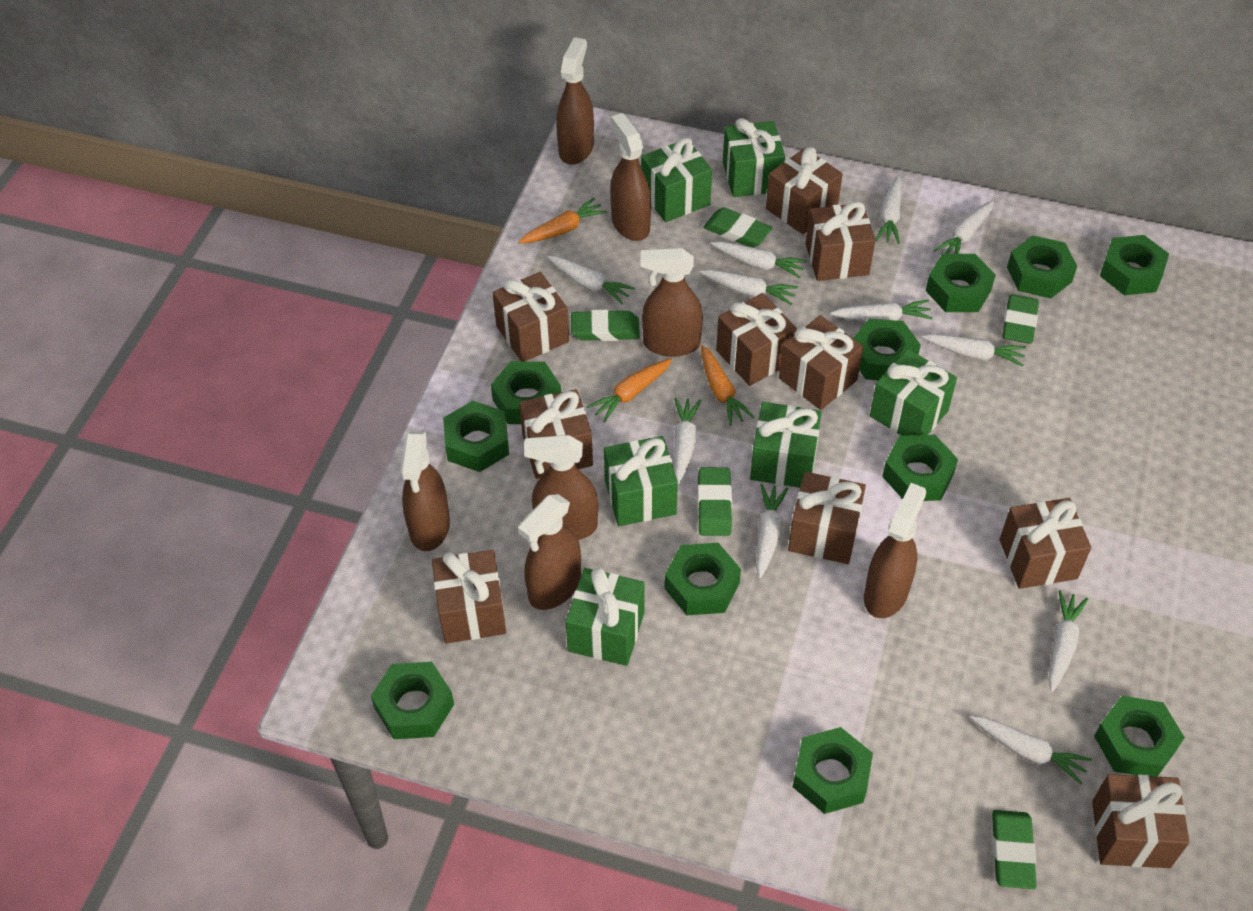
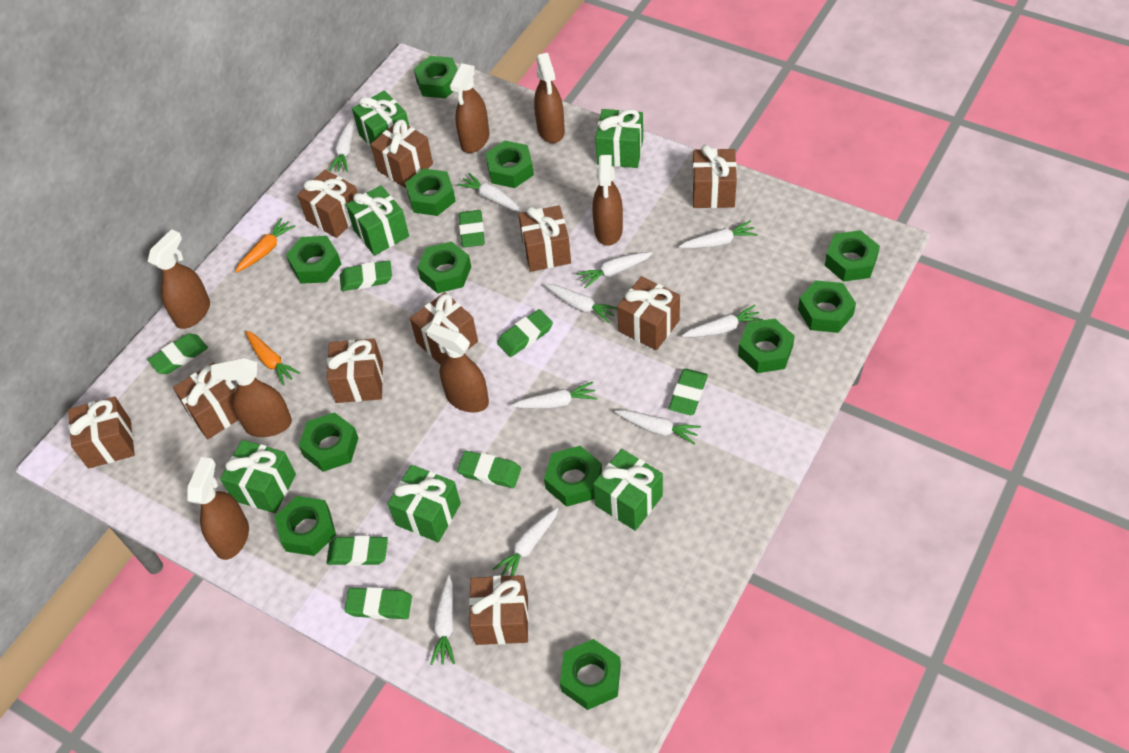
green eraser: [571,310,640,341] [697,467,732,536] [703,207,772,247] [992,810,1037,889] [1002,294,1039,344] = 5 -> [148,334,208,374] [326,536,388,566] [340,261,392,291] [345,587,412,620] [457,451,521,488] [459,210,485,247] [497,309,553,357] [669,369,708,415] = 8
green nut: [371,662,454,739] [443,401,509,472] [491,361,561,424] [664,543,741,615] [793,727,873,814] [853,319,921,380] [882,435,958,501] [926,254,995,312] [1007,235,1077,299] [1094,695,1185,777] [1100,235,1169,295] = 11 -> [274,496,336,556] [286,236,341,284] [299,412,358,472] [405,168,456,216] [414,56,458,98] [417,241,471,293] [485,140,534,188] [544,446,602,507] [560,639,621,710] [738,319,795,373] [798,280,856,333] [825,230,880,282] = 12
orange carrot: [518,198,607,244] [587,359,672,423] [701,345,754,426] = 3 -> [235,218,295,273] [245,331,300,386] = 2
white carrot: [547,256,635,304] [674,398,701,485] [700,270,798,305] [711,241,807,278] [756,484,789,578] [831,300,933,322] [875,175,902,244] [922,334,1026,367] [934,200,994,254] [971,716,1092,785] [1048,590,1088,692] = 11 -> [329,118,354,172] [430,575,455,665] [457,173,522,212] [493,507,558,576] [511,382,597,409] [545,284,617,323] [577,252,653,288] [615,410,701,444] [679,221,757,249] [682,305,763,337] = 10

